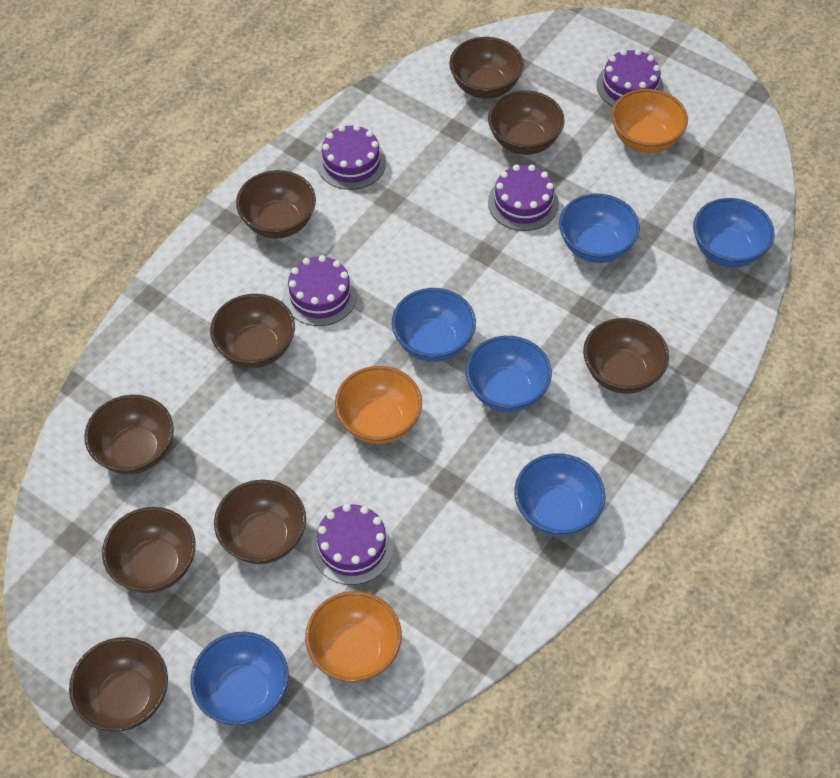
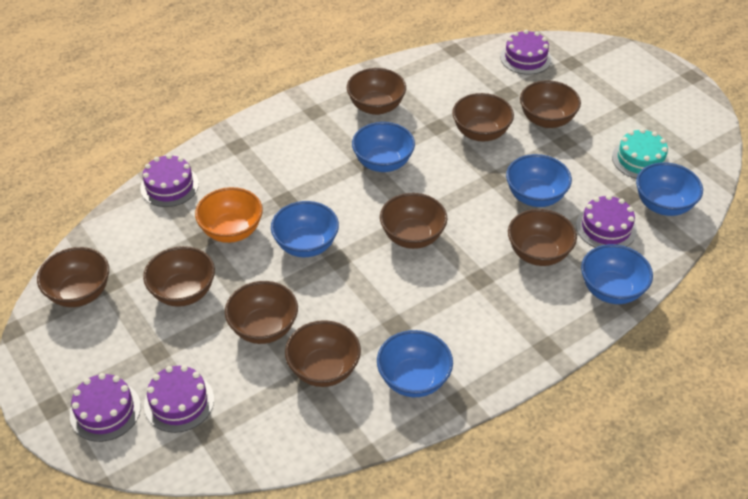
orange bowl: [305,591,402,682] [335,366,422,444] [611,89,688,153] = 3 -> [195,187,263,243] = 1
turquoise cake: none = 0 -> [612,128,669,179] = 1

